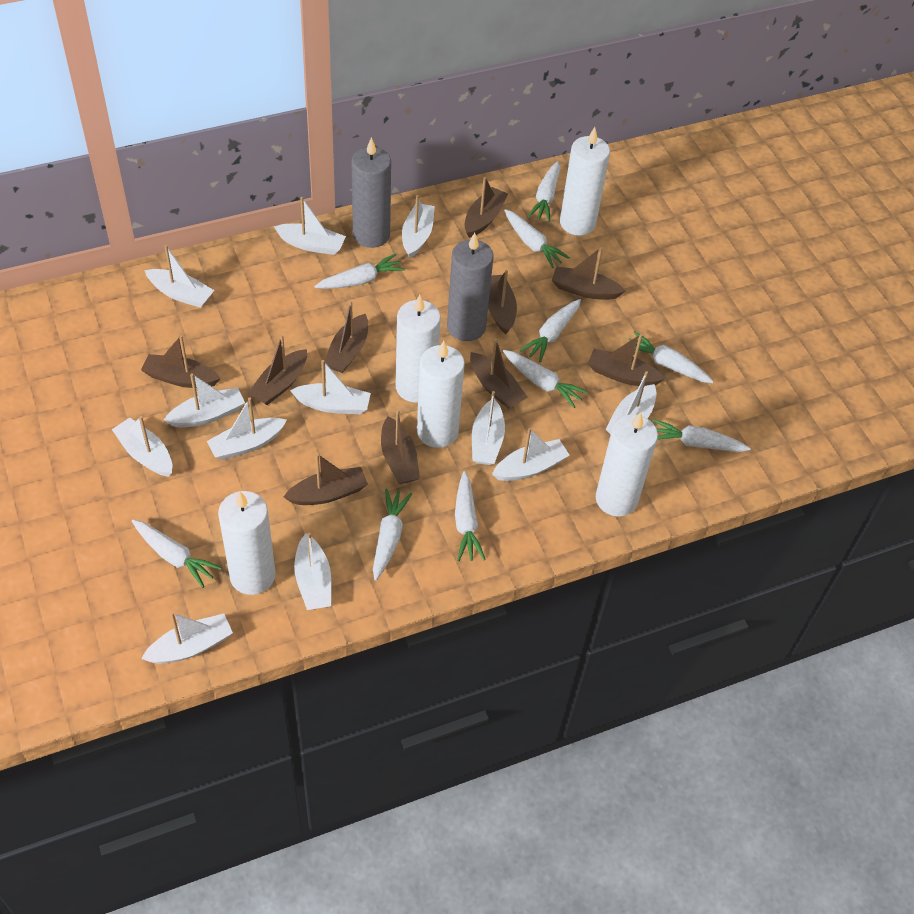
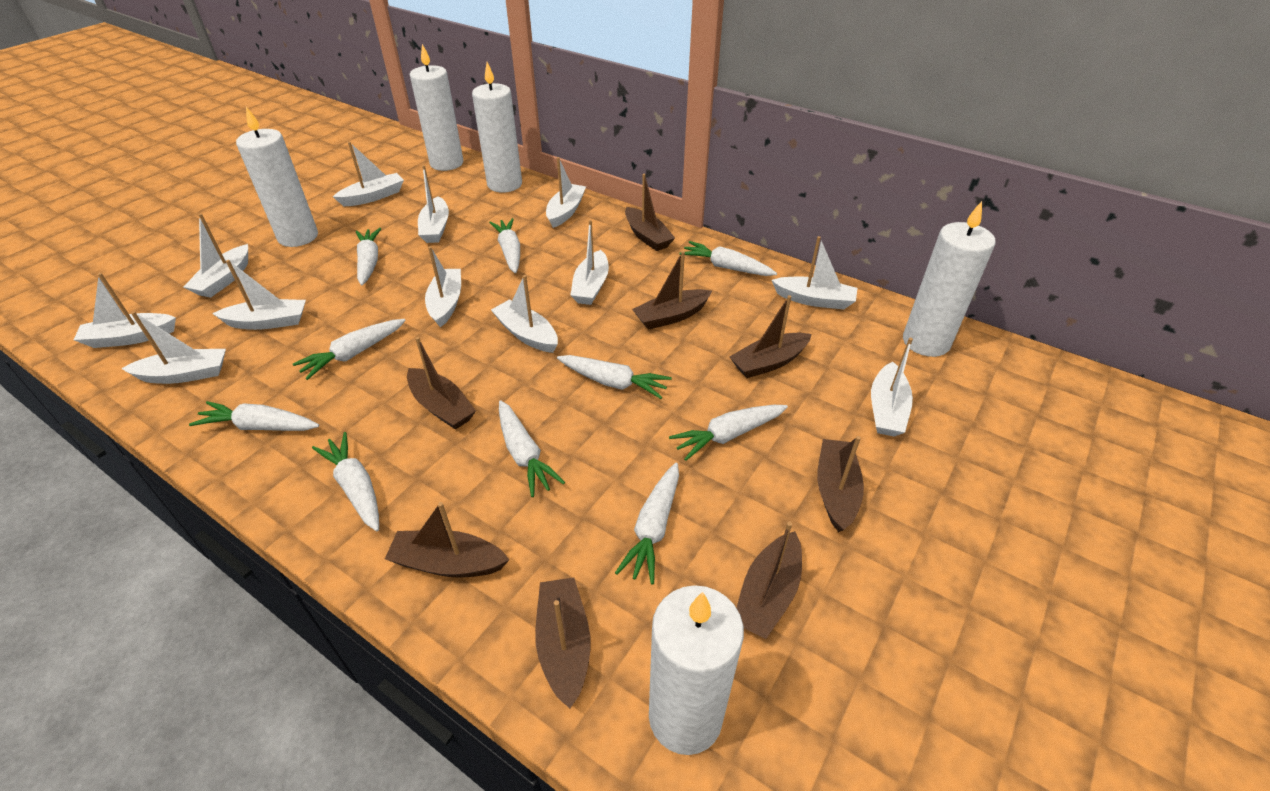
brown boat: [141,335,221,388] [248,334,307,405] [284,453,368,505] [324,301,368,373] [381,409,420,484] [465,177,508,238] [470,338,528,409] [488,270,517,334] [552,247,626,300] [588,334,665,386] = 10 -> [385,502,510,578] [407,337,476,430] [535,577,591,708] [625,174,675,251] [632,251,712,330] [730,295,811,378] [737,522,802,639] [817,436,864,532] = 8
grey candle: [352,137,391,248] [447,233,494,341] = 2 -> none = 0

